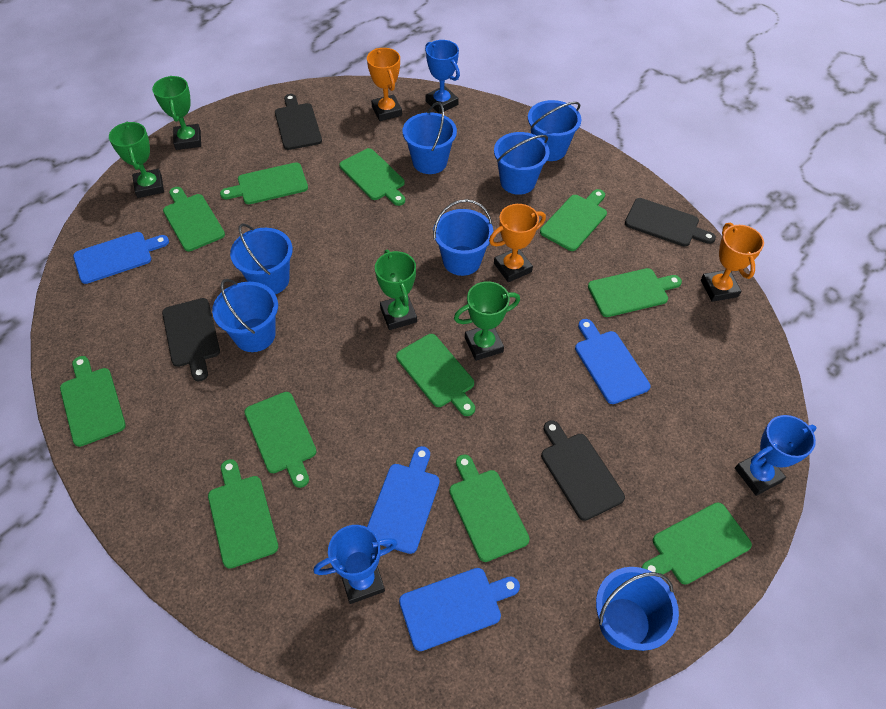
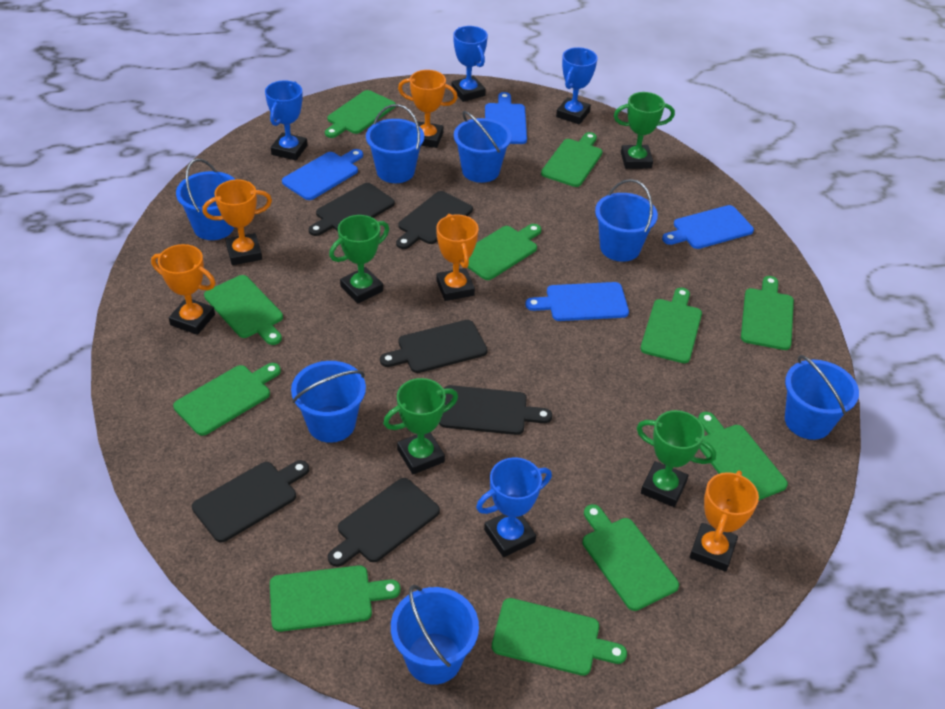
black cutting board: [162,298,220,382] [275,94,322,150] [541,420,625,521] [625,198,716,247] = 4 -> [192,460,309,543] [308,183,395,236] [328,478,440,567] [380,320,488,373] [396,191,473,249] [439,385,552,435] = 6
blue trophy: [314,525,398,604] [425,40,460,114] [735,415,817,496] = 3 -> [265,80,307,161] [451,26,488,102] [476,457,552,557] [556,47,598,125] = 4
orange trophy: [367,48,402,121] [489,204,546,282] [701,223,764,302] = 3 -> [151,244,216,335] [202,179,272,265] [398,70,458,148] [436,214,479,301] [690,471,759,572] = 5

